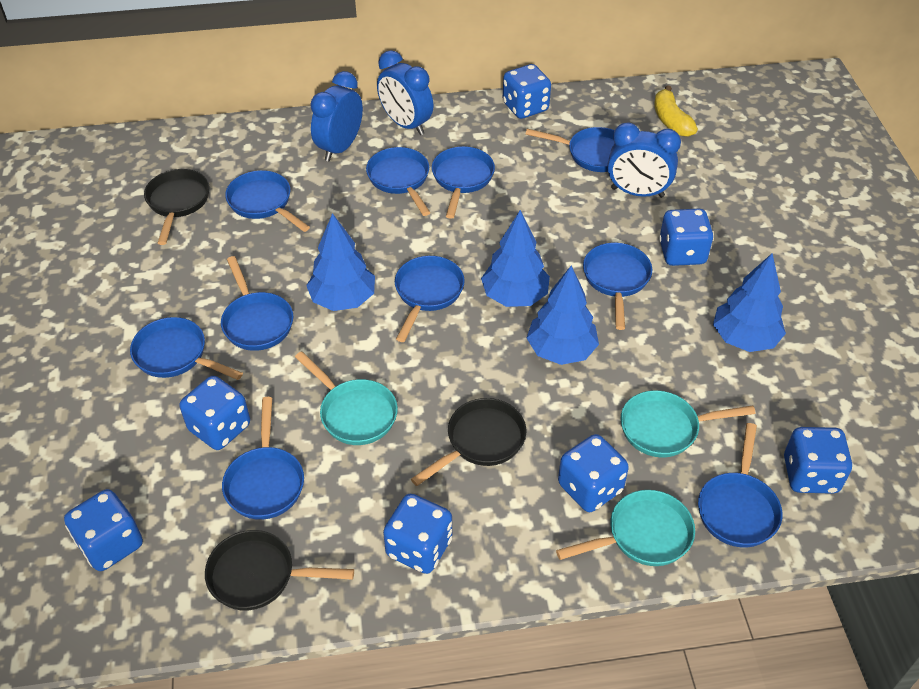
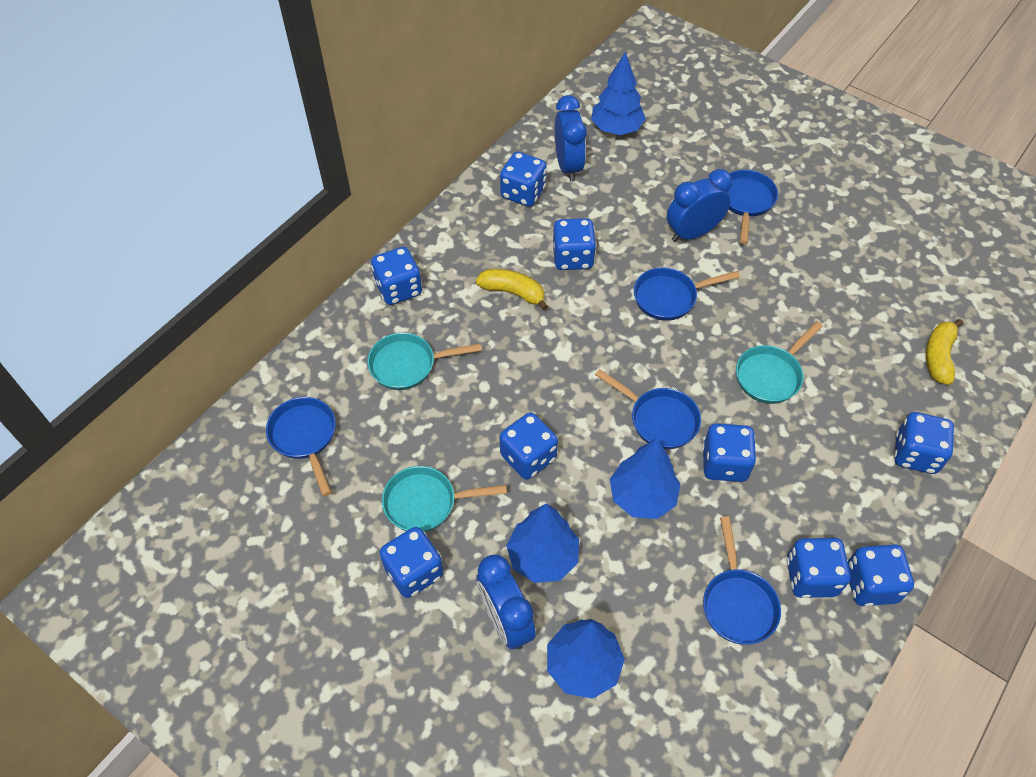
black pan: [144,169,210,245] [205,530,354,610] [411,398,526,486] = 3 -> none = 0
blue dice: [64,489,143,571] [180,376,250,450] [383,494,452,574] [503,64,551,119] [558,434,629,512] [659,209,714,266] [784,427,853,494] = 7 -> [371,247,422,305] [380,527,444,598] [500,152,547,207] [500,413,558,479] [553,218,596,270] [702,423,757,482] [786,538,850,598] [847,544,914,606] [894,412,954,474] = 9
blue pan: [130,317,243,380] [221,256,293,351] [222,397,304,520] [225,170,310,232] [366,147,430,216] [395,256,464,342] [432,146,495,219] [525,127,615,172] [583,243,652,330] [698,423,782,548] = 10 -> [266,397,336,496] [595,369,701,449] [634,268,740,321] [703,516,781,644] [727,170,778,244] = 5
yellow banana: [655,85,698,137] = 1 -> [476,269,548,311] [926,319,963,385] = 2

